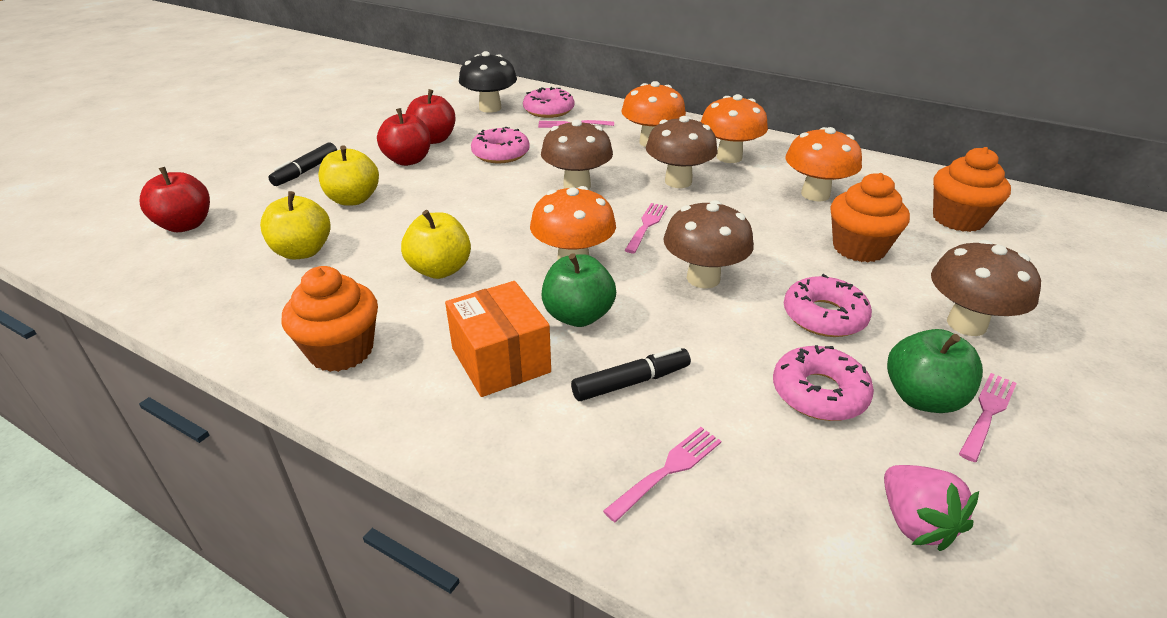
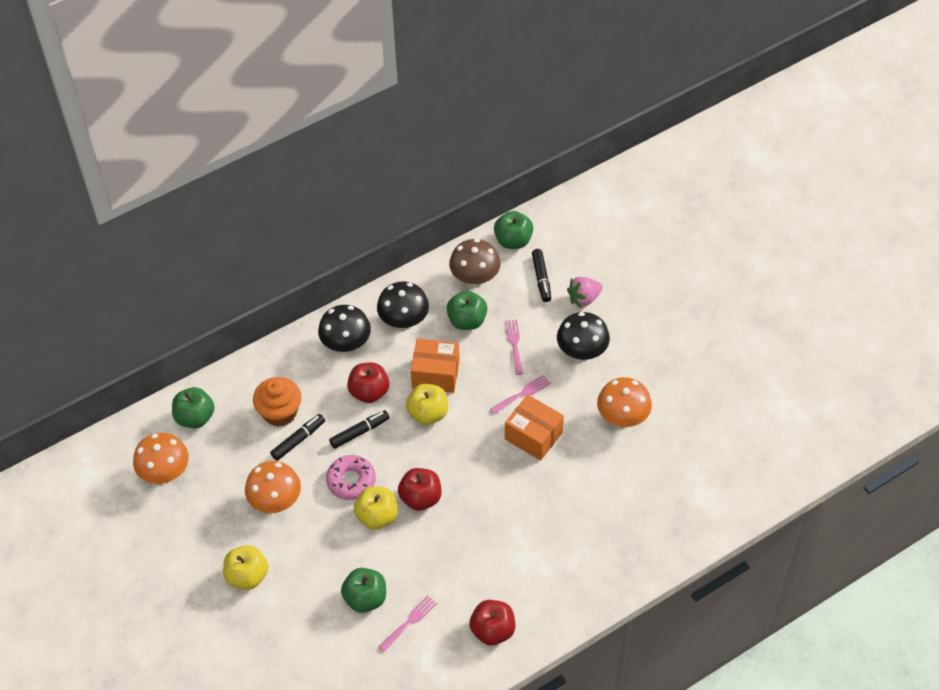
black marker: [268,143,337,186] [571,347,691,401] = 2 -> [270,414,325,461] [329,410,389,449] [532,249,551,302] = 3
black mushroom: [459,51,517,113] = 1 -> [318,305,371,354] [377,281,429,330] [557,312,610,361] = 3
brown mushroom: [541,120,613,190] [646,116,717,188] [664,200,754,289] [931,240,1041,336] = 4 -> [449,239,501,287] = 1
green apple: [542,253,616,327] [887,329,983,413] = 2 -> [172,387,215,428] [341,568,386,613] [446,291,487,330] [494,211,533,249] = 4
orange box: [445,281,551,397] = 1 -> [411,338,460,393] [505,395,564,461] = 2
orange cupcake: [282,266,378,372] [830,173,910,262] [933,147,1011,232] = 3 -> [253,377,302,427] = 1
orange mushroom: [530,186,616,260] [621,81,686,147] [701,94,768,163] [785,127,862,201] = 4 -> [133,433,189,484] [245,461,301,513] [597,377,652,427] = 3
pink donut: [471,127,530,163] [523,87,574,118] [773,345,874,421] [784,274,872,337] = 4 -> [326,455,376,500] = 1
pink fork: [538,120,614,128] [603,427,721,522] [625,203,668,253] [959,373,1017,462] = 4 -> [379,595,437,652] [490,375,551,414] [505,319,523,375] = 3

